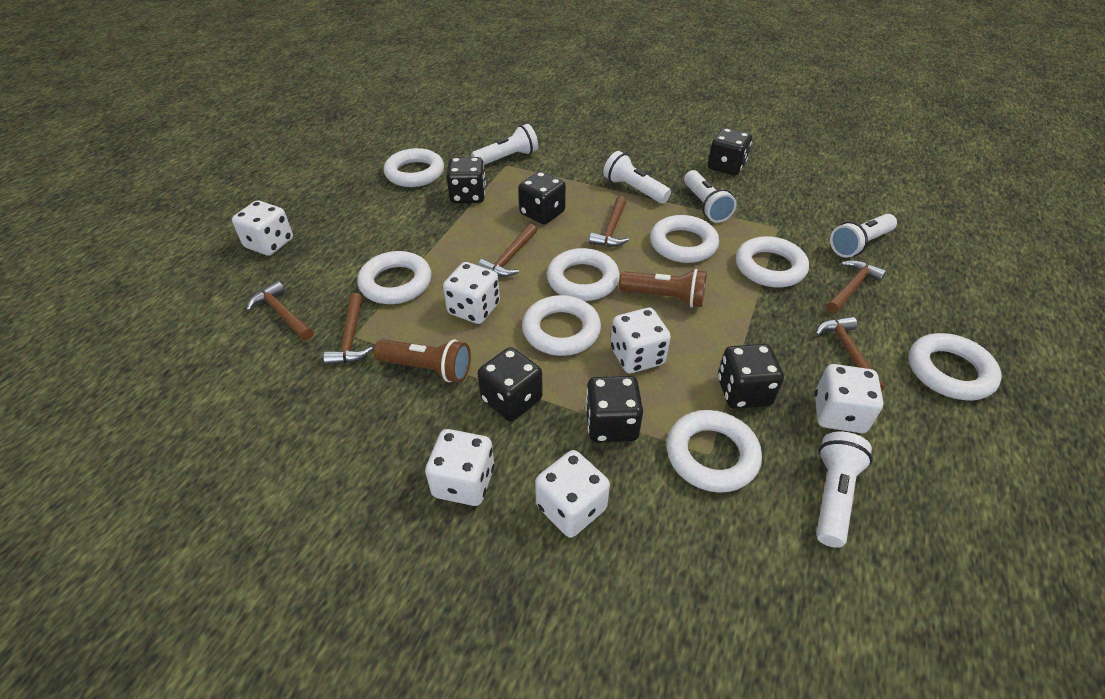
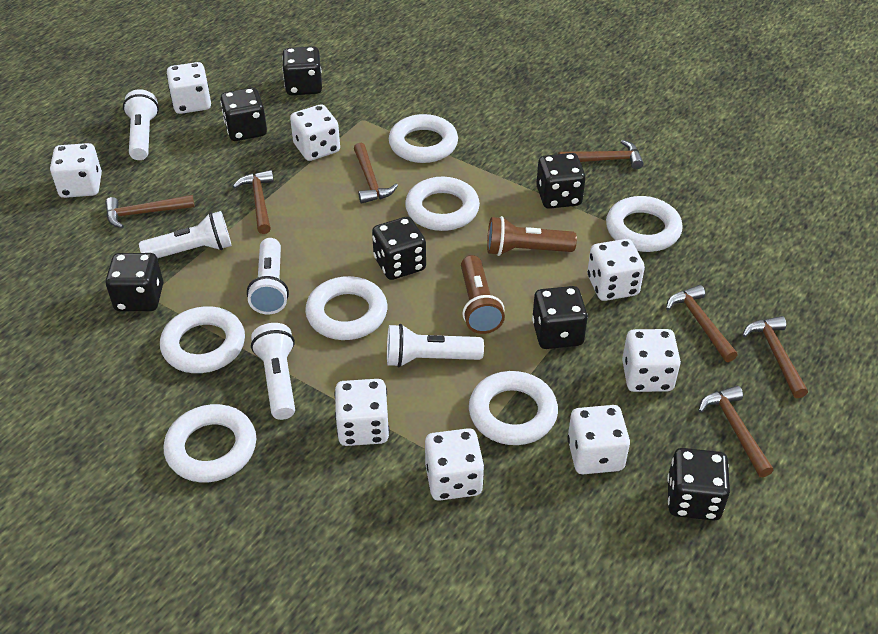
black dice: [446,157,486,203] [477,347,543,421] [518,171,566,224] [585,376,643,443] [708,128,752,175] [718,344,784,409] = 6 -> [106,253,163,311] [220,88,267,141] [282,46,322,95] [372,217,426,280] [532,286,588,349] [536,153,586,209] [667,448,730,521] = 7
brown hammer: [246,281,313,341] [323,293,373,365] [478,224,537,277] [589,196,629,247] [815,316,885,392] [826,260,886,314] = 6 -> [105,195,195,228] [233,170,274,234] [354,143,398,204] [558,140,643,169] [666,285,738,362] [698,386,773,477] [742,316,808,398] = 7
white dice: [232,200,293,256] [425,429,494,506] [443,262,500,324] [535,450,610,538] [610,308,671,373] [815,364,884,433] = 6 -> [50,143,102,198] [167,62,211,114] [290,104,340,161] [334,379,389,446] [425,428,484,501] [567,405,630,474] [587,239,645,301] [622,329,681,392] = 8
white ring: [357,251,432,304] [384,148,444,187] [522,295,601,356] [547,248,620,301] [650,215,719,263] [667,410,762,493] [736,236,809,288] [909,333,1002,400] = 8 -> [160,306,245,373] [164,404,256,482] [305,276,387,340] [389,114,458,163] [405,177,480,231] [469,371,558,445] [606,196,683,252] = 7

